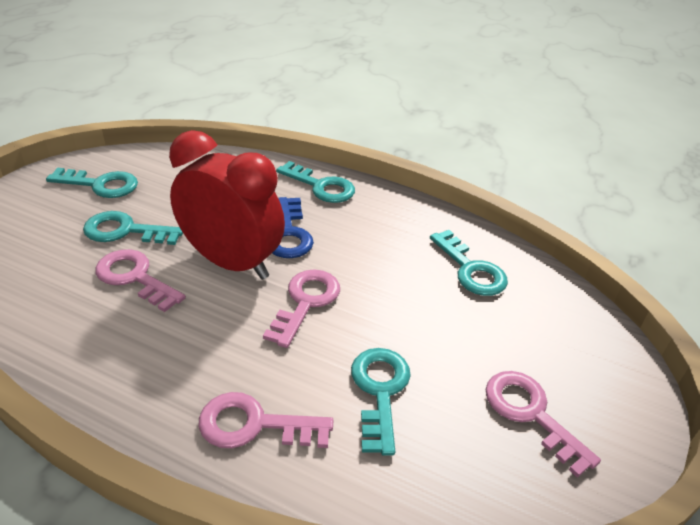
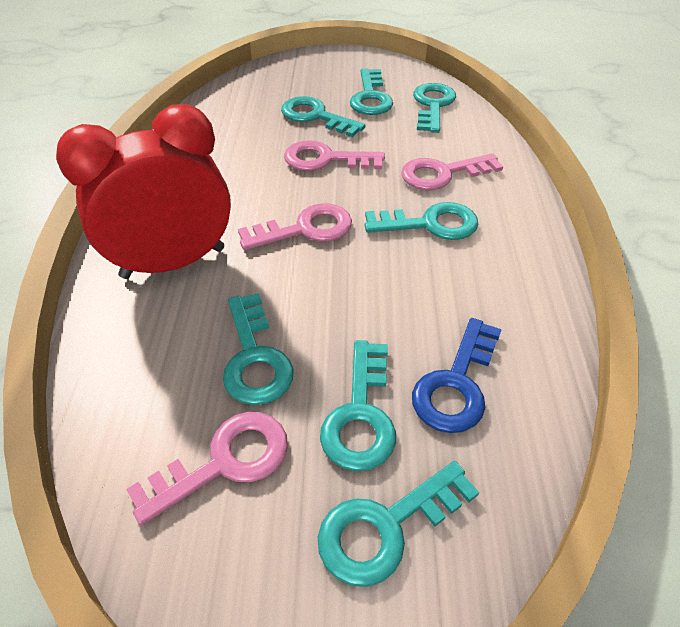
turquoise key: [46,168,138,198] [83,211,183,245] [276,161,355,203] [351,348,411,456] [430,230,508,296] = 5 -> [223,293,294,405] [281,96,366,137] [318,461,479,587] [320,340,396,471] [350,69,393,115] [365,202,479,240] [413,83,456,133] = 7

